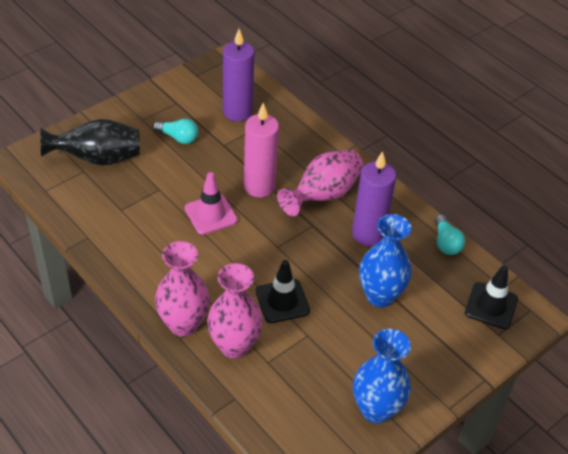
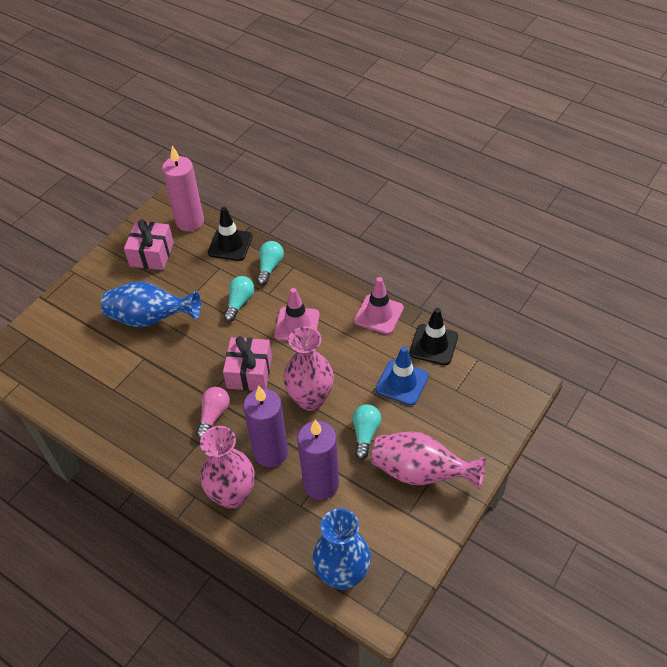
black vase: [40,119,140,166] = 1 -> none = 0
blue traffic cone: none = 0 -> [376,347,429,406] = 1
pink gift: none = 0 -> [124,219,174,270] [223,336,272,391] = 2
pink light bulb: none = 0 -> [196,387,230,439] = 1
pink traffic cone: [185,172,238,235] = 1 -> [274,288,320,341] [354,277,404,335] = 2
turquoise light bulb: [153,118,198,144] [435,214,465,255] = 2 -> [224,276,255,322] [257,241,284,285] [353,404,381,460] = 3

